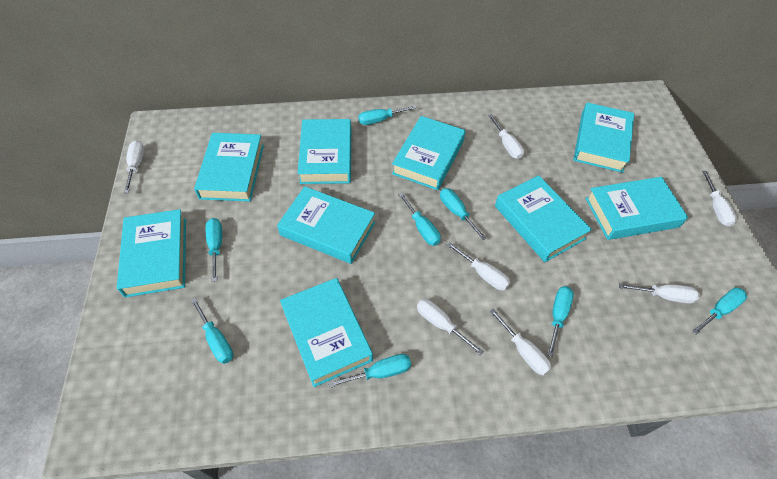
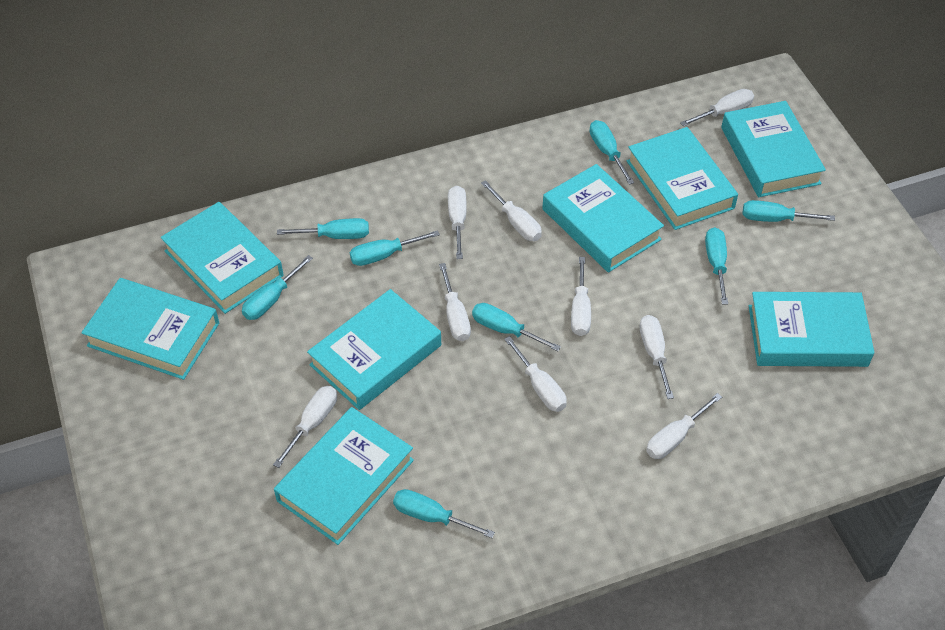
turquoise book: [117,209,186,297] [194,133,264,202] [277,186,375,264] [280,278,373,387] [298,119,351,184] [392,116,466,190] [495,175,592,262] [573,102,634,173] [585,177,688,240] = 9 -> [81,278,219,380] [161,202,283,314] [274,407,414,545] [307,289,441,410] [542,164,664,272] [627,127,738,230] [721,101,826,197] [749,292,875,367] = 8
white screwdriver: [124,140,145,193] [417,299,484,355] [447,242,511,291] [488,114,524,159] [489,309,551,375] [619,283,700,304] [702,171,737,226] = 7 -> [273,386,337,468] [439,263,471,341] [448,186,466,259] [481,180,542,241] [504,336,567,412] [571,257,591,336] [640,315,674,399] [646,393,722,459] [680,89,754,126] = 9

